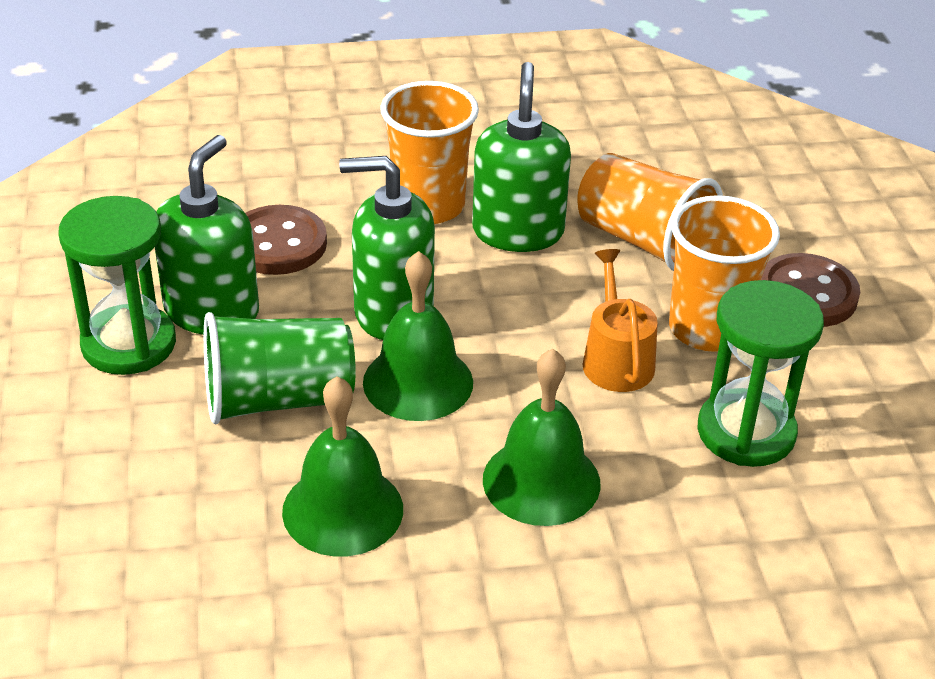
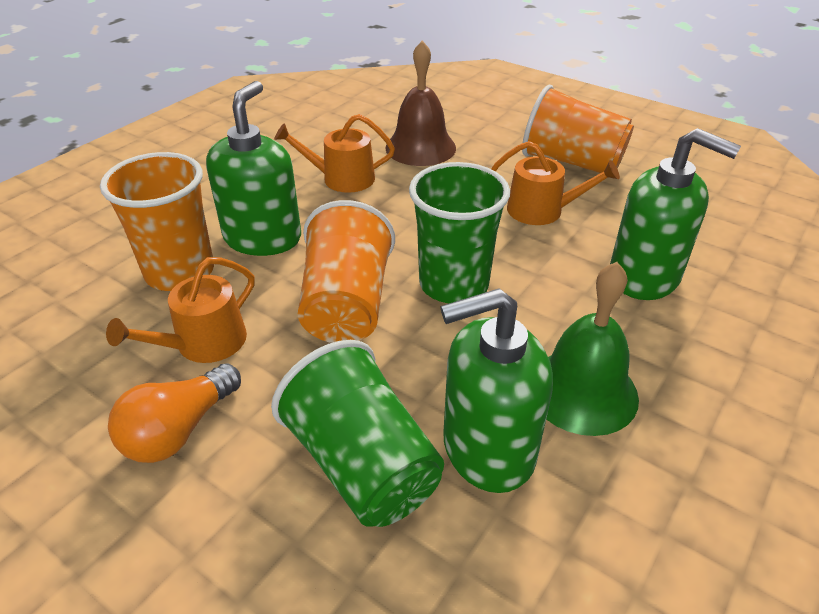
brown bell: none = 0 -> [385,40,456,166] = 1
brown button: [245,205,327,275] [761,253,860,327] = 2 -> none = 0
green bell: [282,376,403,557] [363,251,473,421] [483,349,601,526] = 3 -> [546,262,639,436] = 1
green cup: [204,312,356,424] = 1 -> [271,340,444,527] [409,162,510,303] = 2
green hourglass: [58,196,176,375] [697,280,824,467] = 2 -> none = 0
orange light bulb: none = 0 -> [108,363,241,463] = 1
orange watering can: [583,249,658,392] = 1 -> [106,257,255,363] [274,114,395,193] [491,141,620,225] = 3

